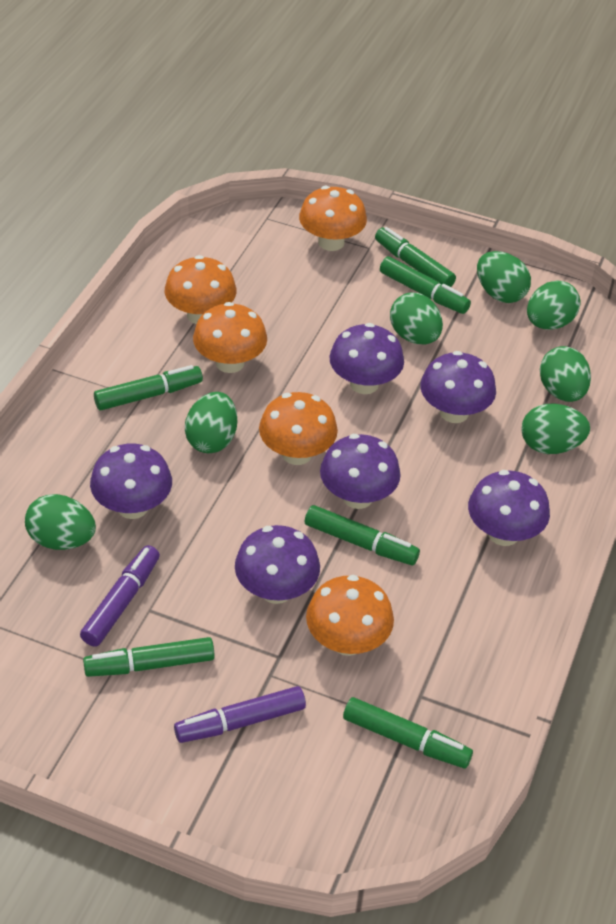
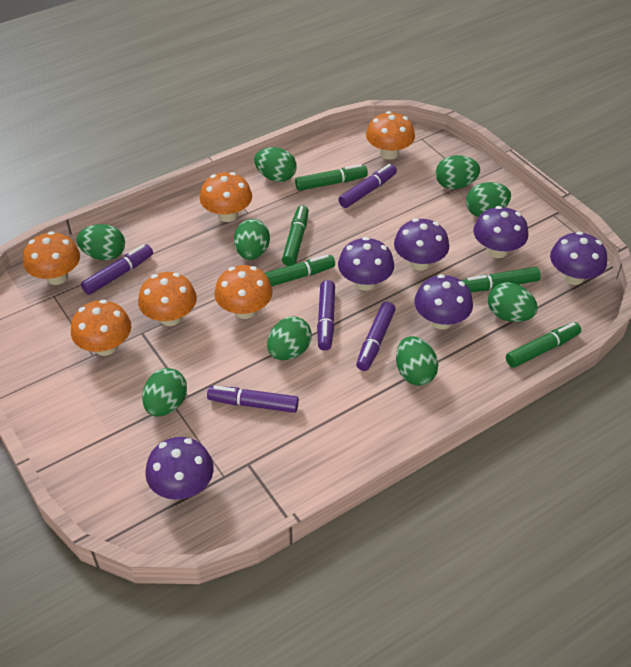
green egg: [25,494,96,550] [185,392,237,453] [390,292,443,344] [477,251,531,303] [521,404,590,454] [527,280,580,330] [540,346,591,402] = 7 -> [76,224,125,260] [142,368,187,417] [234,219,270,260] [254,147,297,182] [267,316,312,360] [396,336,438,386] [436,155,480,189] [466,182,511,217] [488,282,538,322] = 9
green marker: [83,637,215,677] [94,365,203,410] [305,505,420,565] [343,697,473,768] [375,227,456,287] [380,256,471,314] = 6 -> [265,254,335,287] [282,205,309,266] [295,164,368,191] [461,267,541,292] [506,322,581,368] = 5
orange mushroom: [165,255,236,324] [193,302,267,373] [259,392,338,465] [299,186,367,251] [306,575,394,656] = 5 -> [23,231,80,285] [71,300,131,356] [138,272,197,326] [200,172,252,222] [214,265,273,319] [366,111,415,160] = 6
purple marker: [80,545,160,647] [174,686,306,743] = 2 -> [81,244,153,295] [207,386,299,413] [317,280,335,351] [338,164,397,208] [356,301,396,371] = 5

